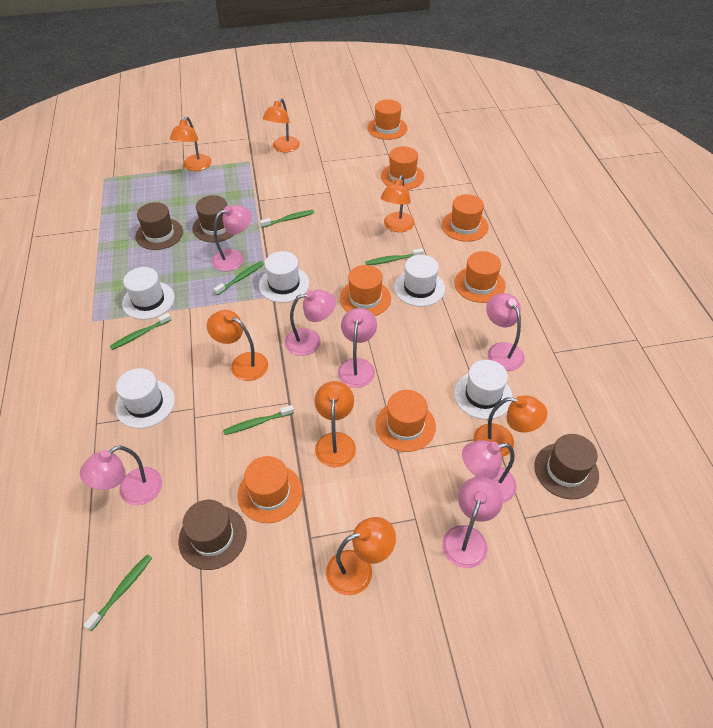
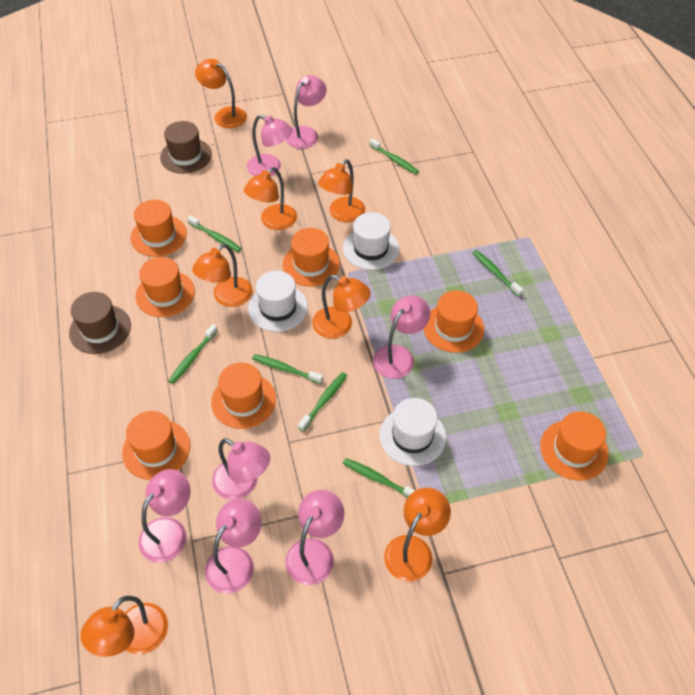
brown hat: [135,202,183,250] [178,500,247,570] [192,195,235,243] [534,434,599,499] = 4 -> [69,292,131,354] [160,121,212,174] = 2
green toothbrush: [83,554,152,631] [110,313,171,350] [214,261,264,296] [223,405,294,435] [260,210,314,228] [365,248,424,265] = 6 -> [169,324,218,384] [187,215,242,252] [252,354,323,384] [298,372,347,431] [343,458,416,498] [369,138,419,174] [472,250,523,297] = 7
white hat: [115,368,175,428] [122,267,175,320] [259,251,309,303] [394,255,445,306] [454,360,513,419] = 5 -> [248,271,308,332] [343,212,399,270] [379,398,446,466] = 3

